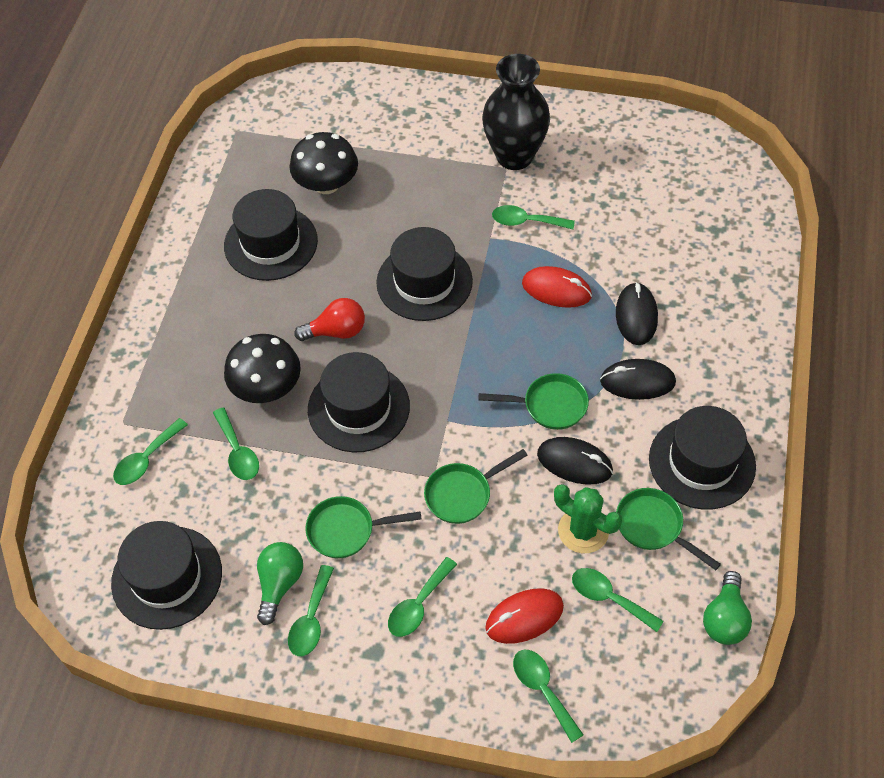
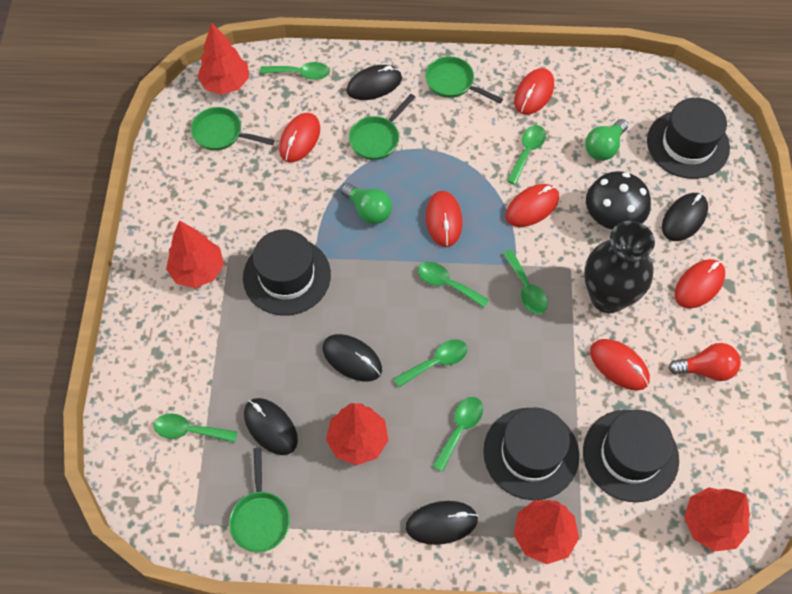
black hat: [111,521,222,630] [224,189,318,281] [308,352,410,452] [376,227,473,321] [649,406,756,510] = 5 -> [243,230,331,316] [483,408,579,500] [583,410,679,502] [647,98,730,179] = 4
black mouse: [537,437,613,485] [600,359,676,400] [616,282,658,345] = 3 -> [244,398,298,455] [323,334,382,382] [346,65,402,100] [406,501,478,545] [662,193,708,241] = 5
black mushroom: [224,334,301,403] [289,132,358,194] = 2 -> [586,171,651,229] = 1
green cactus: [554,484,622,553] = 1 -> none = 0
red mouse: [485,588,564,644] [522,266,592,308] = 2 -> [279,113,320,162] [426,191,462,247] [506,184,559,227] [514,68,554,115] [590,339,650,391] [675,259,725,309] = 6
red tree: none = 0 -> [166,220,224,288] [197,23,249,95] [326,403,388,465] [514,500,579,564] [684,487,750,552] = 5

